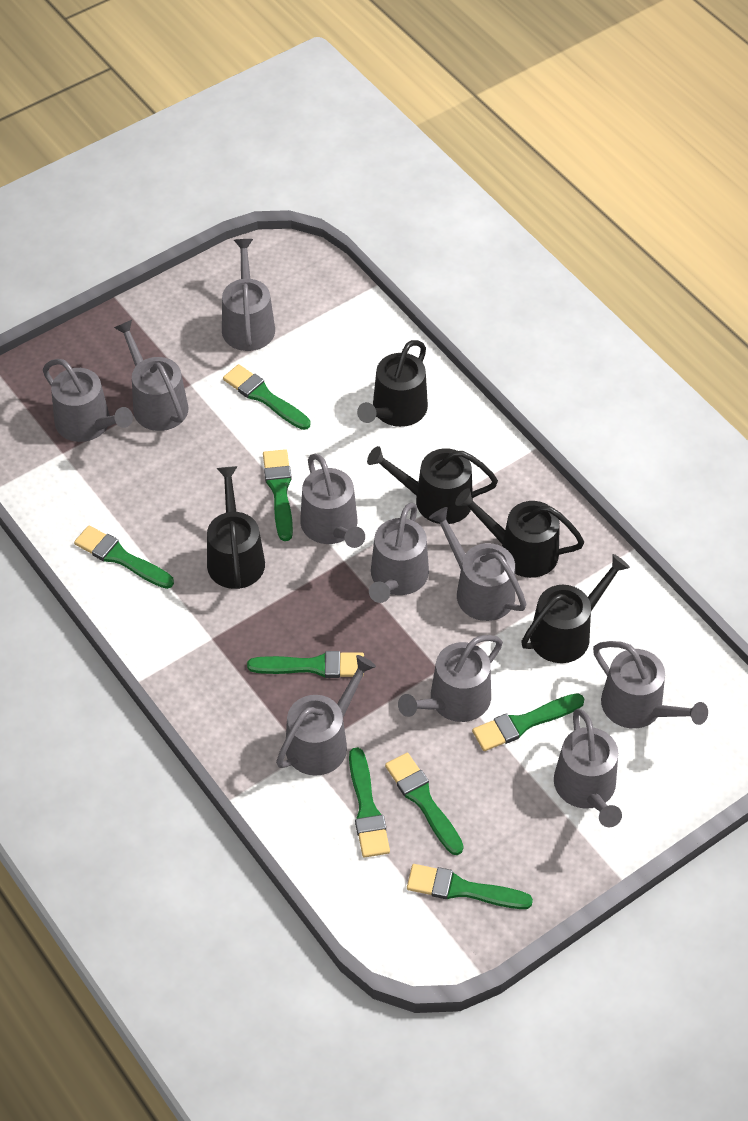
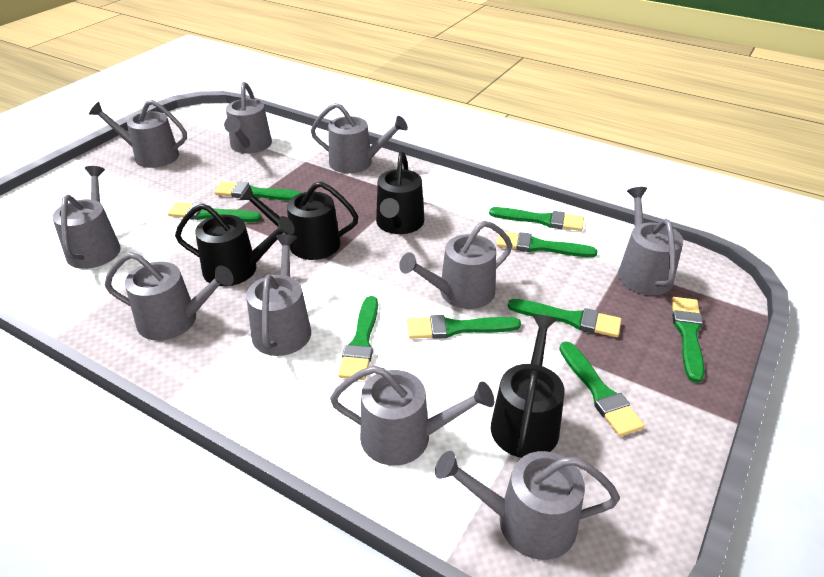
black watering can: [207,466,265,589] [357,340,428,427] [367,446,498,524] [455,488,584,578] [521,554,630,663] = 5 -> [175,204,295,286] [239,182,358,260] [376,152,424,234] [491,315,565,458] = 4
green brush: [74,526,174,589] [223,364,310,430] [247,651,364,678] [263,449,293,541] [349,747,390,857] [385,753,464,855] [407,864,533,909] [472,693,584,751] = 8 -> [168,202,262,222] [214,181,302,201] [338,296,378,380] [407,315,521,339] [489,207,584,231] [496,232,597,257] [508,299,621,337] [559,342,645,436] [671,297,705,383] = 9

